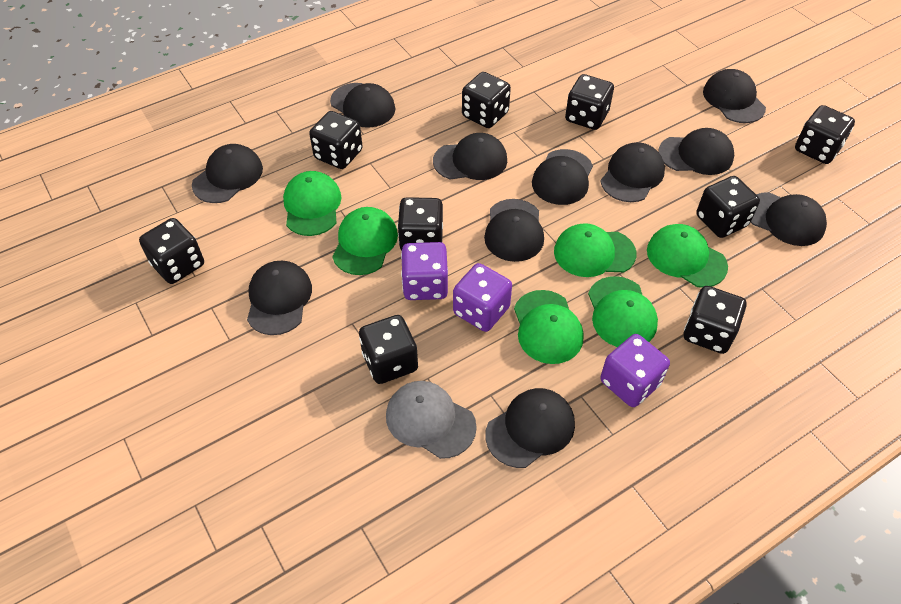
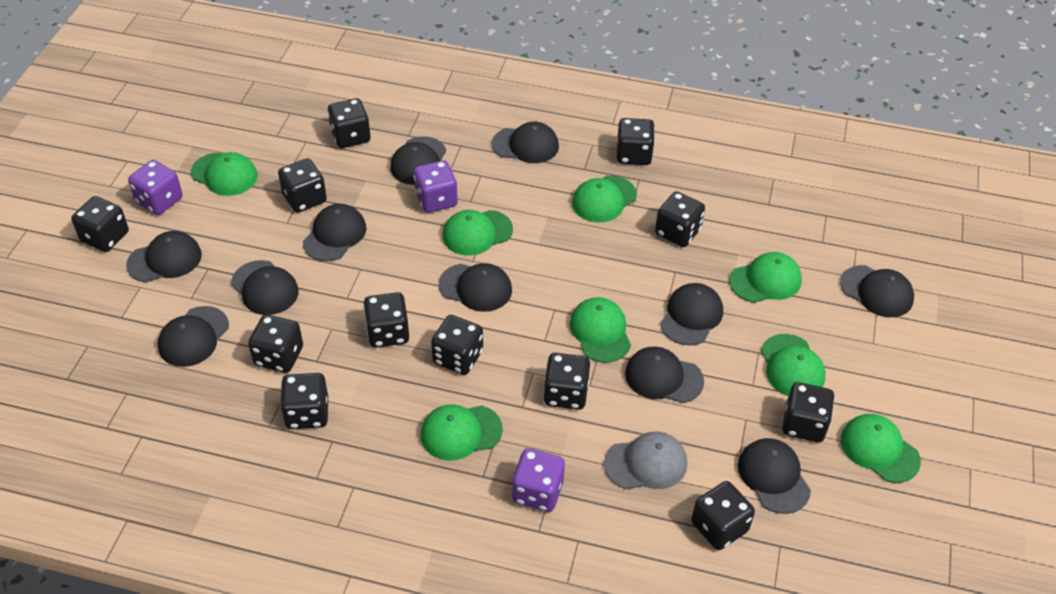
black dice: [139,218,204,284] [309,111,363,169] [359,315,418,384] [398,197,443,251] [462,72,511,128] [565,74,614,130] [684,286,747,354] [696,176,760,238] [795,105,855,164] = 9 -> [71,196,129,252] [248,315,303,373] [278,158,327,213] [280,373,328,429] [328,98,371,148] [364,292,409,348] [431,315,483,375] [544,353,590,410] [617,118,655,165] [655,191,705,247] [691,481,755,550] [782,382,834,442] = 12
green cap: [283,171,341,236] [332,207,398,275] [514,290,583,364] [554,223,636,277] [588,276,658,347] [647,224,728,288] = 6 -> [191,152,258,196] [421,404,503,461] [443,210,513,256] [569,297,631,363] [572,176,637,222] [729,252,802,303] [761,334,826,396] [841,414,921,483] = 8

